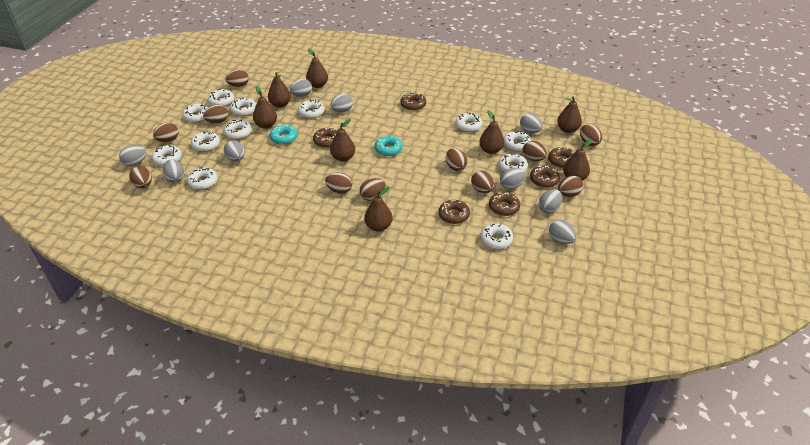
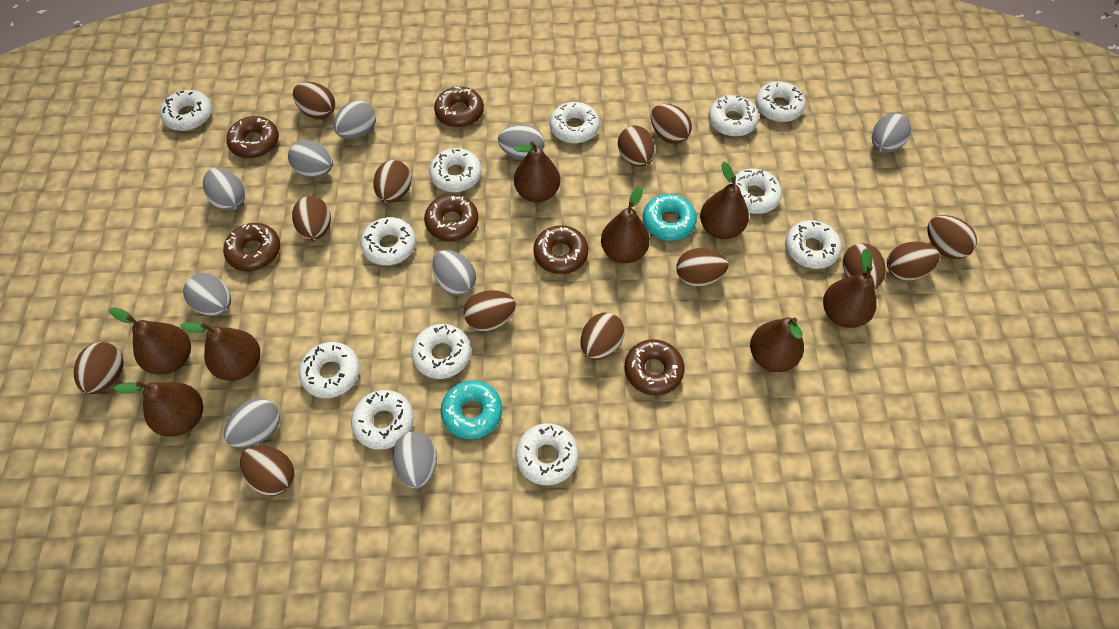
brown egg: [129,166,152,188] [153,122,178,142] [203,105,228,123] [226,69,249,87] [325,172,352,193] [360,178,386,201] [446,148,467,171] [471,171,494,193] [523,141,547,161] [558,176,583,197] [580,124,602,146] = 11 -> [74,342,124,394] [240,445,294,496] [292,196,331,241] [293,82,335,119] [373,160,411,203] [463,290,516,331] [580,313,625,360] [618,125,655,167] [651,104,692,144] [676,248,728,287] [843,243,886,289] [887,242,940,281] [927,215,977,259] = 13

